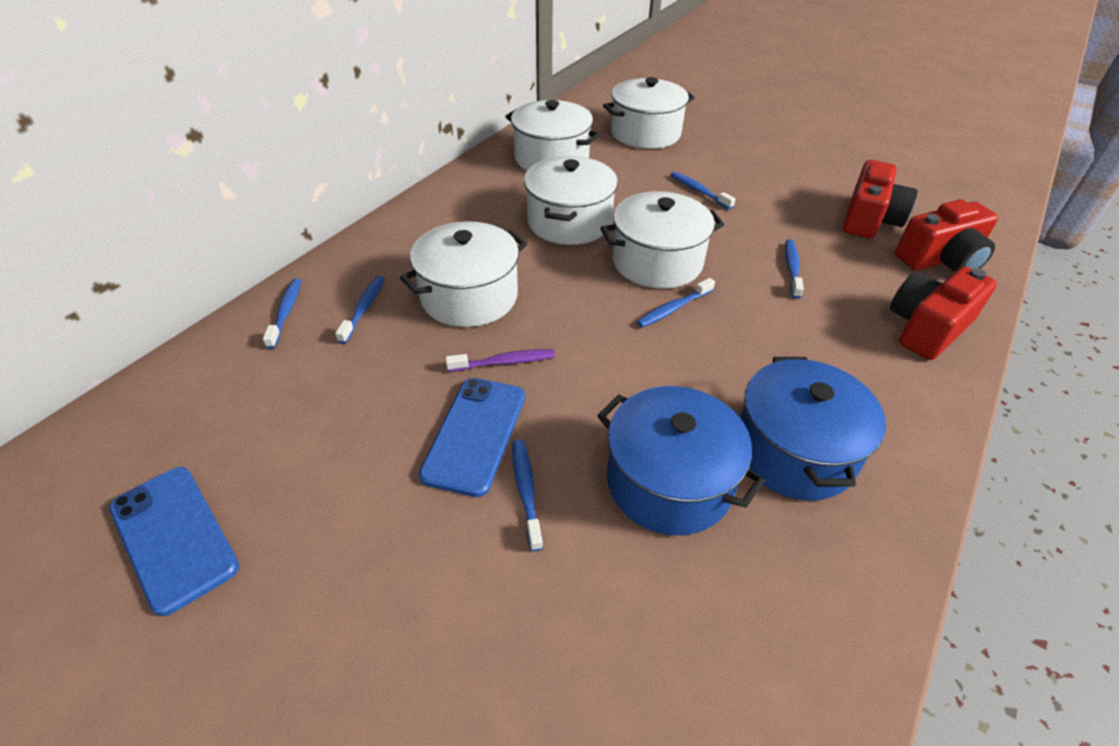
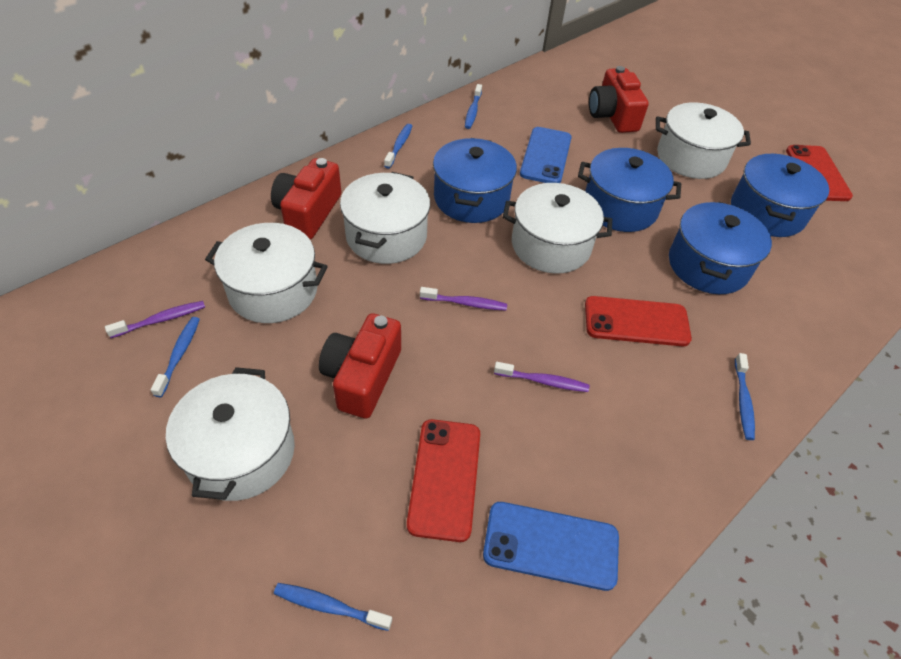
blue pot: [597,386,765,535] [740,357,886,501] = 2 -> [433,138,517,223] [578,148,681,232] [669,202,772,294] [731,154,829,237] = 4
blue toothbrush: [263,278,302,349] [335,276,385,344] [512,439,543,551] [637,278,715,327] [670,172,735,210] [785,239,804,299] = 6 -> [150,317,200,397] [274,583,392,631] [384,124,412,169] [465,84,482,129] [735,353,755,440] = 5
purple toothbrush: [445,349,555,372] = 1 -> [105,301,205,338] [420,287,507,310] [494,362,590,392] = 3
red phone: none = 0 -> [407,419,480,542] [585,296,692,346] [786,145,853,201] = 3

